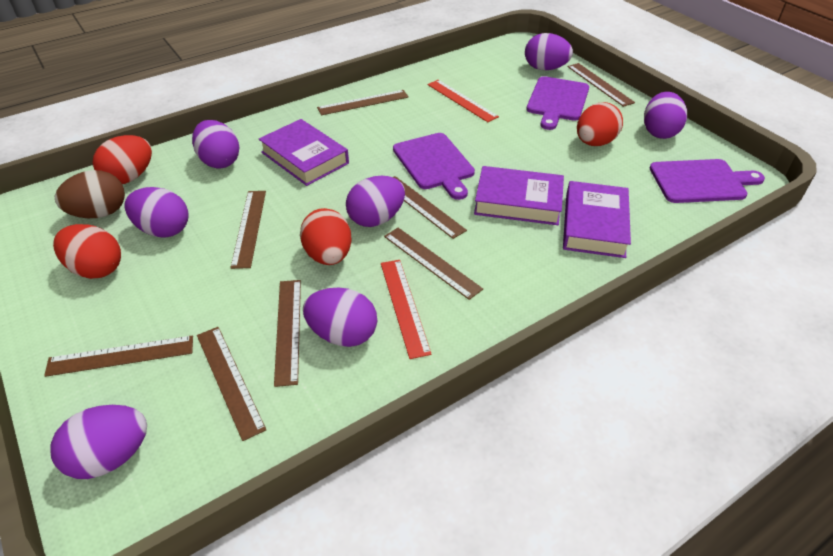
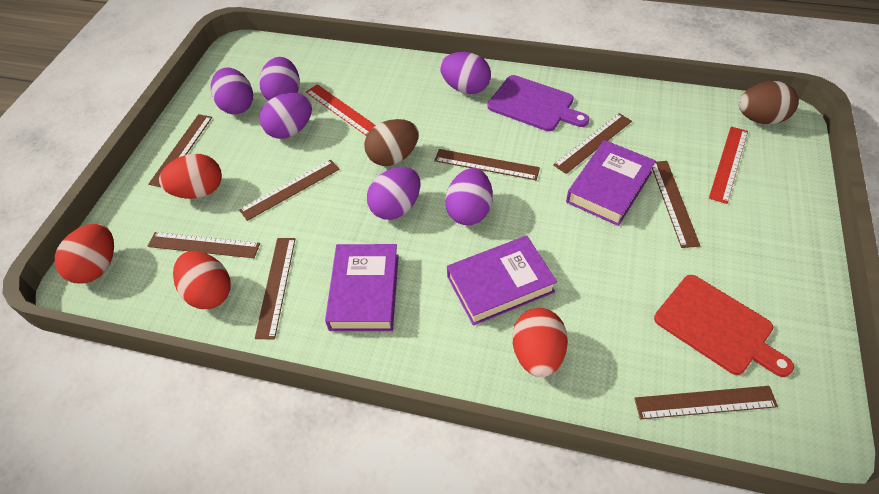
brown egg: [55,170,125,218] = 1 -> [364,119,419,166] [739,81,799,124] = 2
purple cutting board: [393,133,475,200] [526,76,589,130] [650,159,765,203] = 3 -> [487,75,589,131] = 1
purple egg: [51,405,147,479] [124,187,189,237] [192,120,239,168] [303,288,377,347] [346,176,405,227] [525,33,573,70] [644,92,687,139] = 7 -> [211,67,253,114] [259,57,300,101] [259,93,312,139] [367,167,420,220] [440,52,491,94] [446,168,493,225] = 6
red cutting board: none = 0 -> [654,275,794,377] = 1

